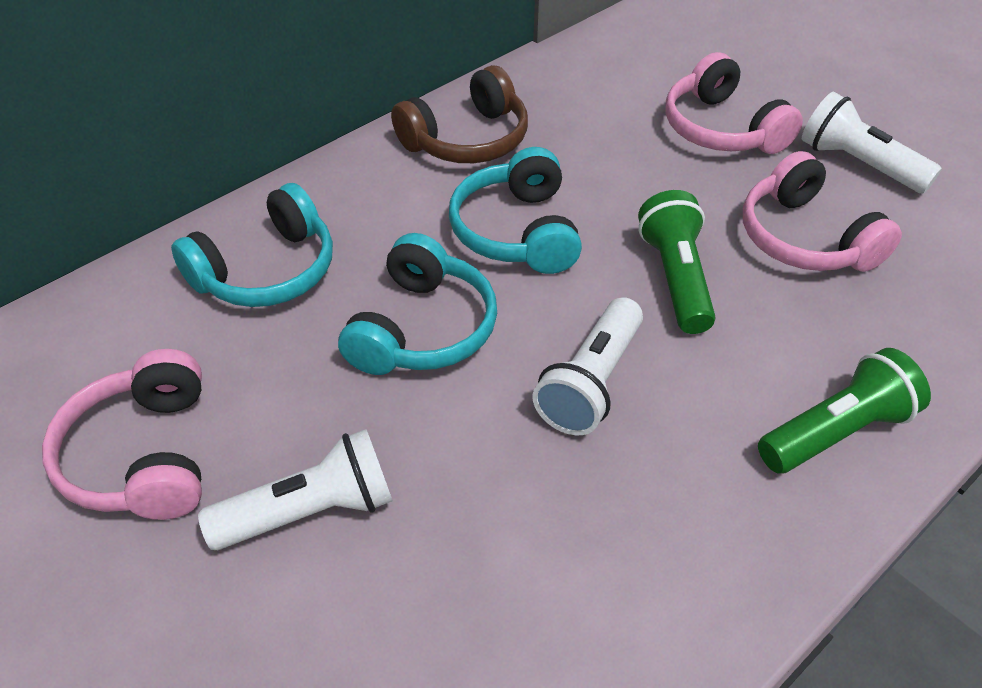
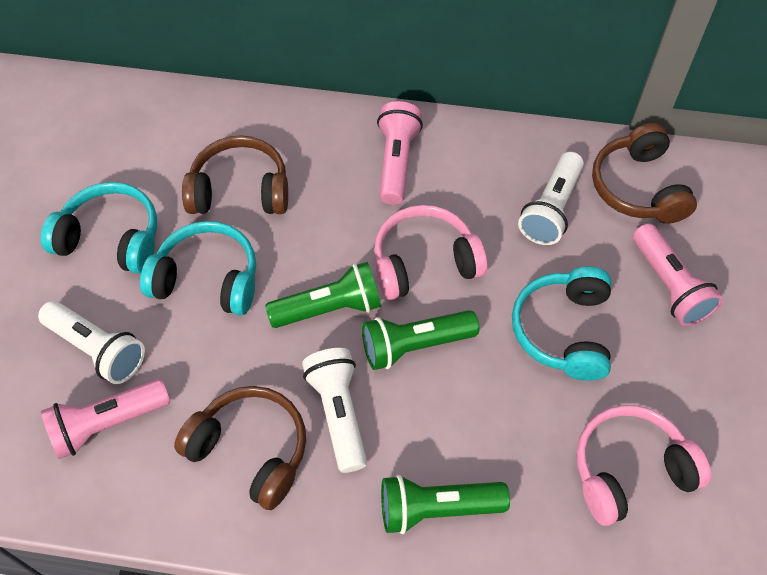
brown headphones: [391,65,528,163] = 1 -> [174,386,306,510] [182,135,288,214] [592,123,697,224] = 3
green flashlight: [638,190,716,334] [758,348,931,474] = 2 -> [265,262,381,328] [362,310,479,370] [381,475,510,534] = 3
pink flashlight: none = 0 -> [41,379,170,459] [377,101,423,205] [633,224,723,326] = 3
pink headphones: [42,349,202,520] [665,52,803,154] [743,151,902,272] = 3 -> [374,205,487,300] [576,405,712,526] = 2

